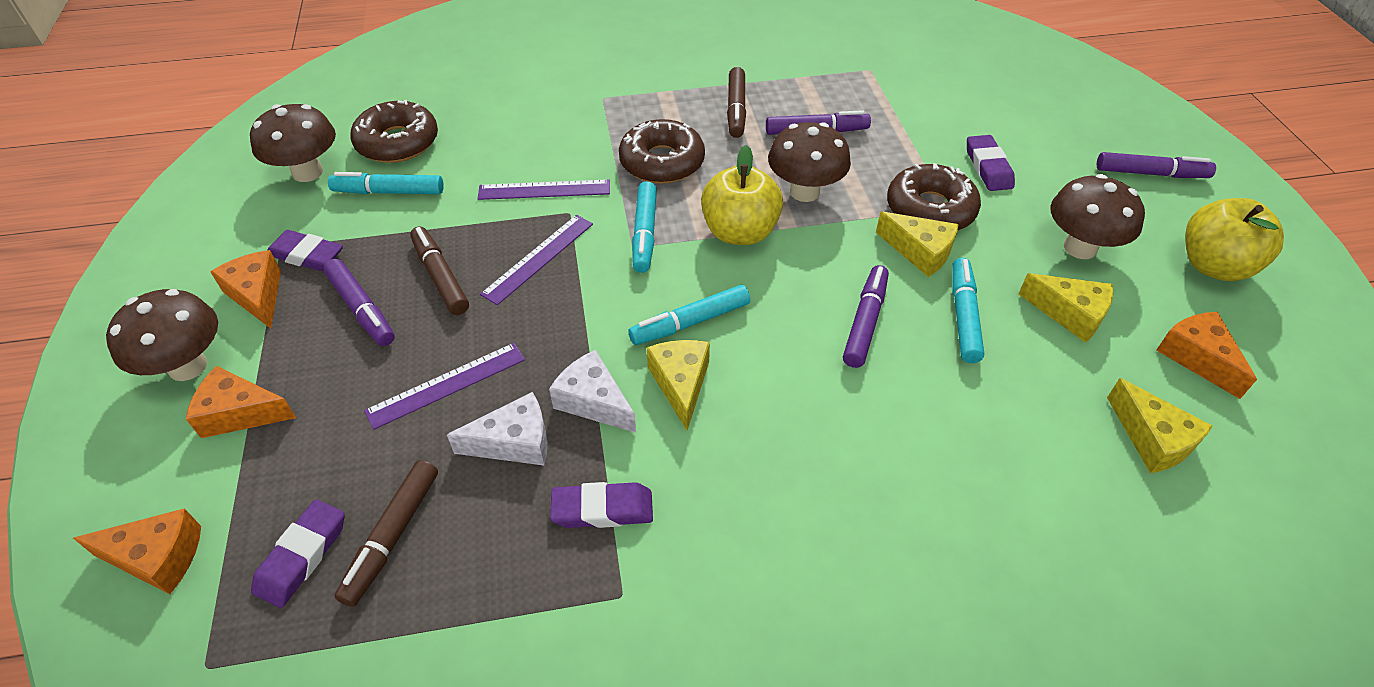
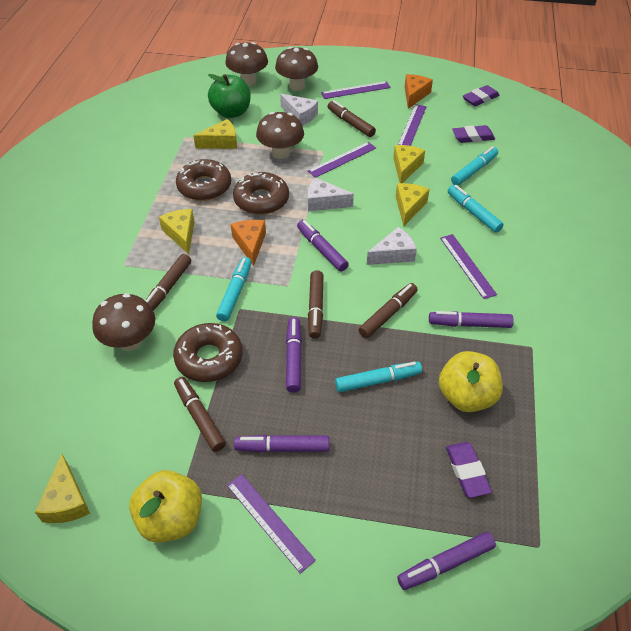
brown marker: [334,460,438,607] [410,226,469,315] [727,67,746,138] = 3 -> [145,254,191,311] [174,377,226,452] [308,270,324,339] [328,100,376,137] [359,283,417,338] = 5
green apple: none = 0 -> [208,74,250,118] = 1
orange cheese: [73,508,201,594] [186,366,296,438] [210,250,281,328] [1156,312,1257,399] = 4 -> [231,220,266,266] [405,74,433,109] = 2
purple eraser: [251,500,345,608] [267,230,343,271] [550,482,653,528] [967,135,1015,191] = 4 -> [446,442,492,498] [452,125,495,143] [463,85,500,106] = 3
purple marker: [323,259,395,346] [766,110,871,135] [843,265,889,368] [1097,152,1216,178] = 4 -> [234,435,329,453] [286,317,302,393] [297,220,349,271] [397,532,496,590] [429,311,514,328] = 5
purple ruler: [364,343,525,430] [478,179,610,200] [480,215,593,305] = 3 -> [227,474,316,574] [308,142,376,178] [321,81,391,99] [398,104,427,146] [440,234,497,299] = 5
white cheese: [447,392,547,465] [549,350,636,433] = 2 -> [280,94,318,126] [308,178,354,211] [367,227,417,265] = 3
yellow cheese: [647,340,710,430] [876,211,959,277] [1019,273,1113,343] [1107,378,1213,473] = 4 -> [35,454,90,523] [159,209,195,254] [193,119,237,149] [393,145,425,183] [396,183,430,226] = 5

